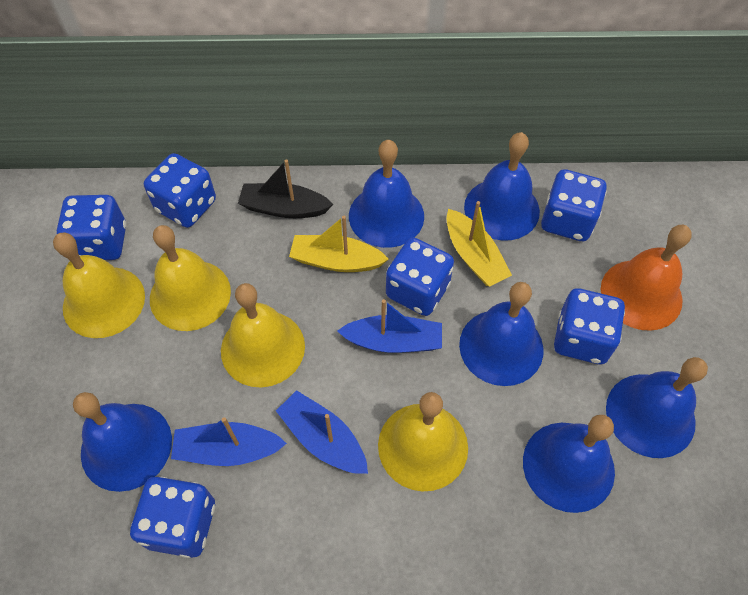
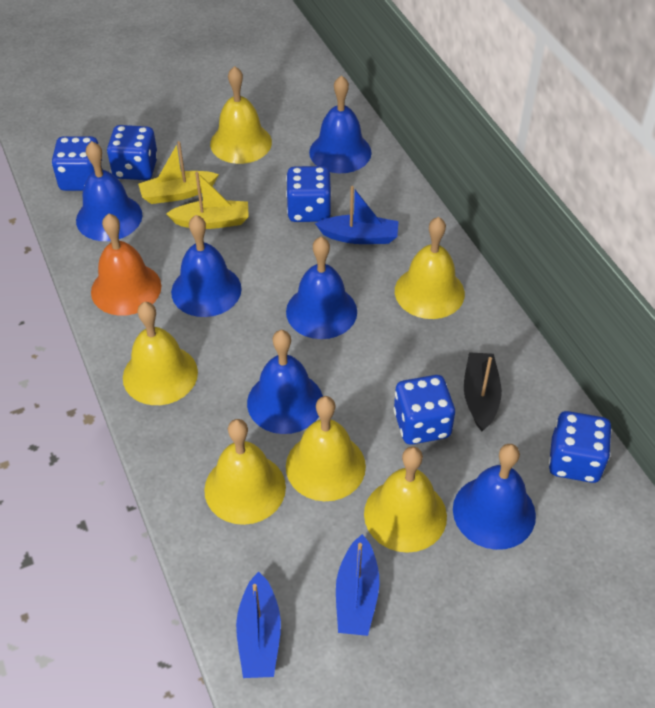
blue dice: [57,195,126,260] [130,477,215,558] [144,153,216,228] [386,238,454,316] [541,169,607,241] [554,288,625,364] = 6 -> [52,136,103,191] [107,125,158,180] [286,166,332,222] [393,375,455,445] [549,411,612,483] = 5
yellow bell: [53,233,145,338] [150,225,231,331] [221,283,305,387] [378,392,468,492] = 4 -> [123,302,198,405] [204,419,286,525] [210,66,272,164] [286,396,366,501] [364,447,447,553] [395,217,465,319] = 6

